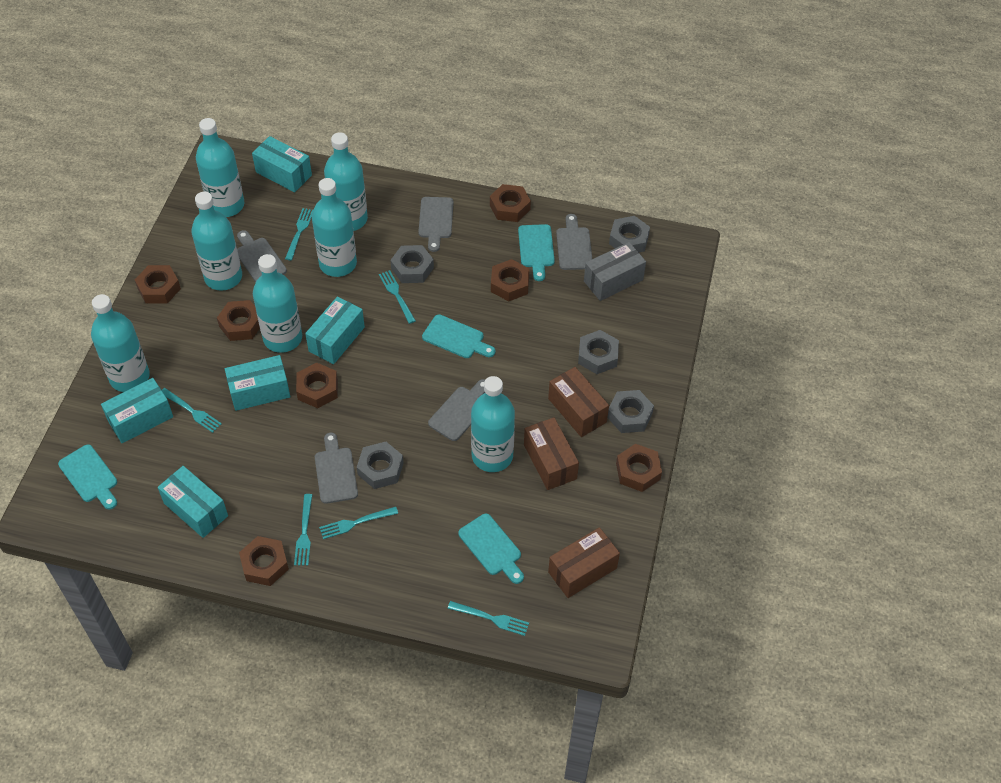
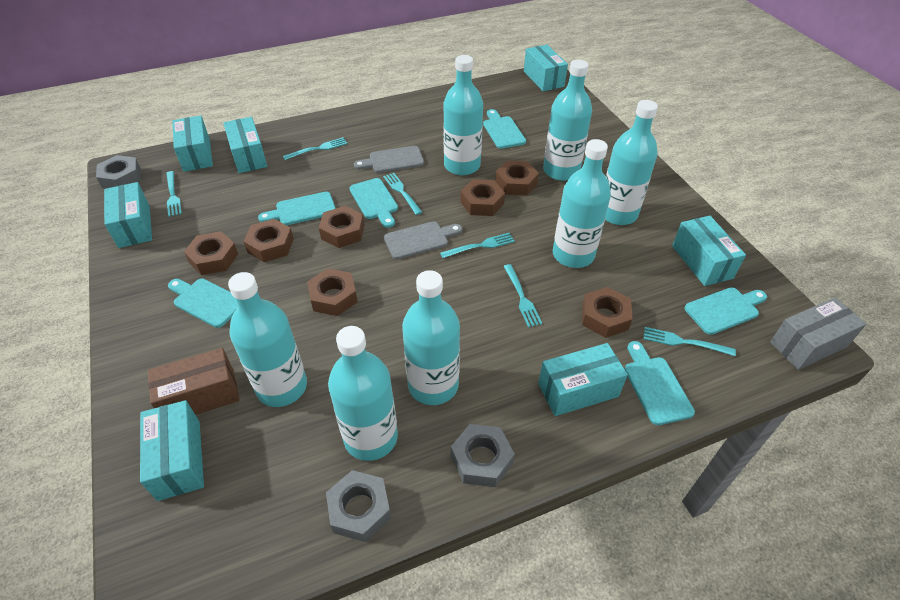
brown box: [524,417,579,490] [548,367,609,437] [548,527,620,598] = 3 -> [148,348,240,415] = 1
grey cutting board: [237,230,287,282] [315,433,358,504] [418,197,454,252] [428,379,485,441] [556,214,592,270] = 5 -> [354,146,424,173] [384,221,462,259] = 2
grey nut: [357,442,404,489] [390,245,434,283] [578,330,619,374] [607,390,654,433] [609,216,650,252] = 5 -> [96,155,141,189] [326,470,391,542] [451,424,515,487] = 3
turquoise box: [101,378,173,443] [158,466,228,538] [225,355,290,411] [252,136,312,192] [305,296,365,364] = 5 -> [104,182,152,248] [140,400,204,501] [172,116,213,172] [224,117,267,173] [524,45,568,91] [538,343,628,416] [672,216,746,286] = 7
turquoise cutting board: [58,444,117,510] [422,314,495,358] [458,513,524,584] [518,224,555,281] = 4 -> [168,279,238,328] [258,192,336,225] [349,178,398,228] [483,109,526,149] [625,341,695,425] [684,287,767,335] = 6

